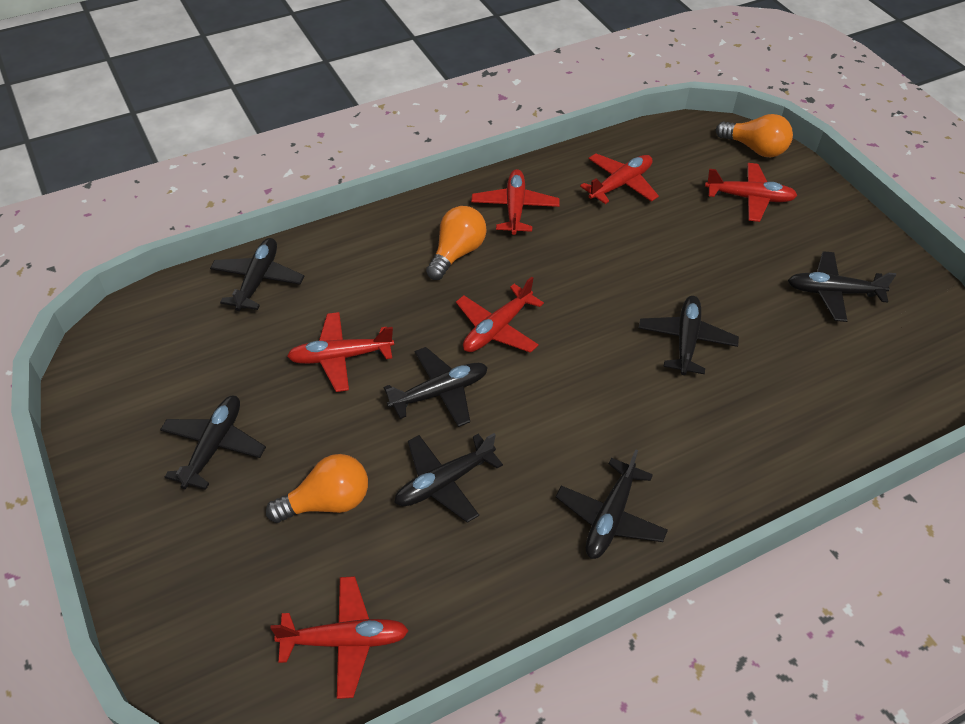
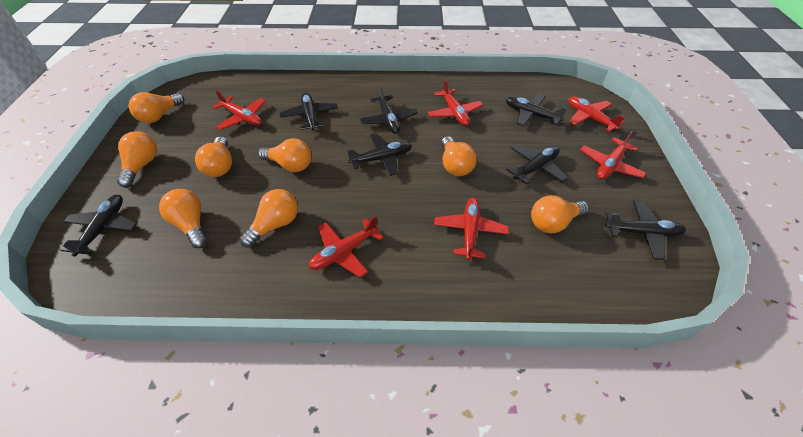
orange light bulb: [266,454,368,523] [426,206,486,280] [716,114,793,157] = 3 -> [117,131,157,188] [129,92,185,123] [159,189,207,248] [195,137,232,177] [240,189,298,247] [258,138,311,172] [441,136,477,176] [531,195,589,233] = 8

